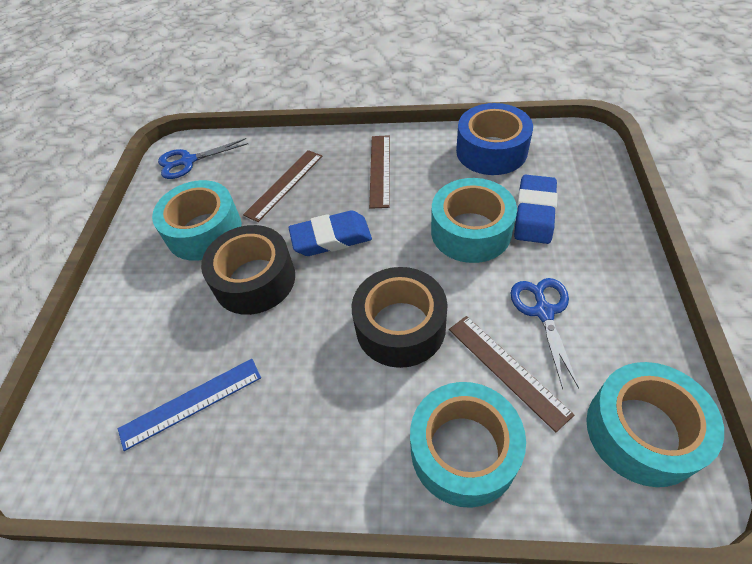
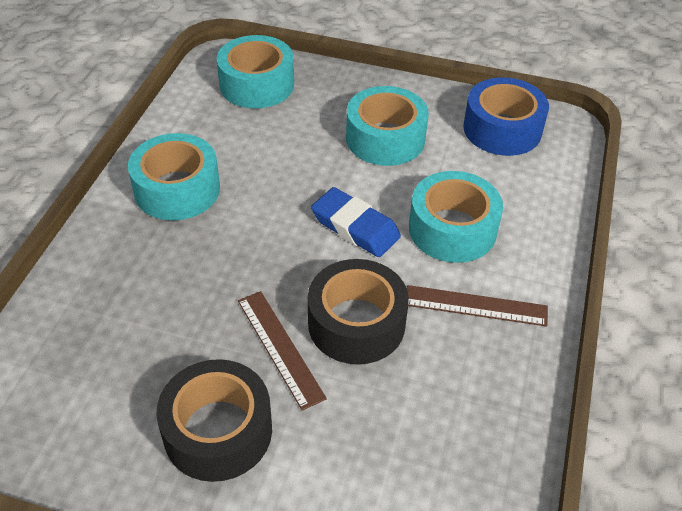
blue eraser: [288,211,372,256] [514,175,558,244] = 2 -> [311,187,401,257] = 1
blue ruler: [118,359,261,451] = 1 -> none = 0
blue scissors: [158,138,248,179] [511,278,579,389] = 2 -> none = 0
brown ruler: [243,150,323,222] [369,135,390,209] [449,316,574,432] = 3 -> [238,291,327,411] [407,285,548,326] = 2

